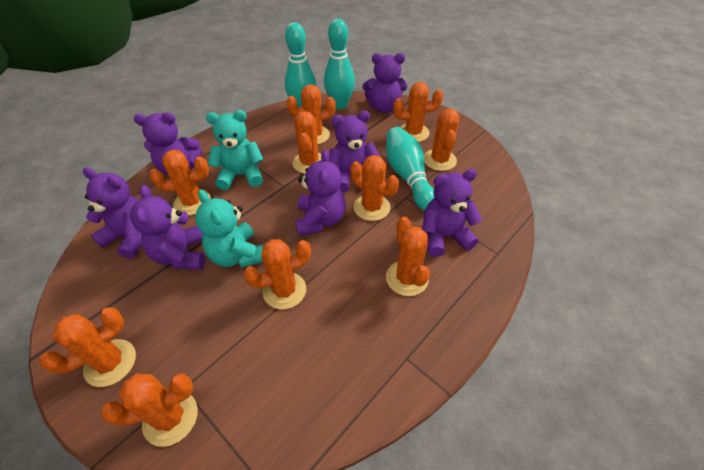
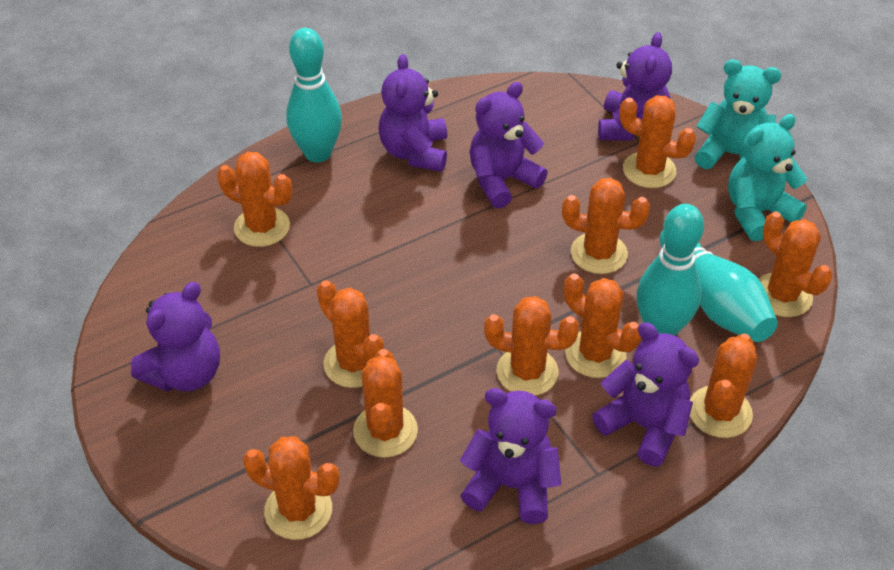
purple teddy bear: [83,167,142,259] [130,185,205,270] [134,112,202,176] [295,149,346,236] [329,111,380,193] [363,53,408,113] [422,169,482,257] = 7 -> [131,282,220,392] [379,54,447,172] [460,388,561,524] [470,82,548,209] [592,322,699,466] [598,32,672,141] = 6

